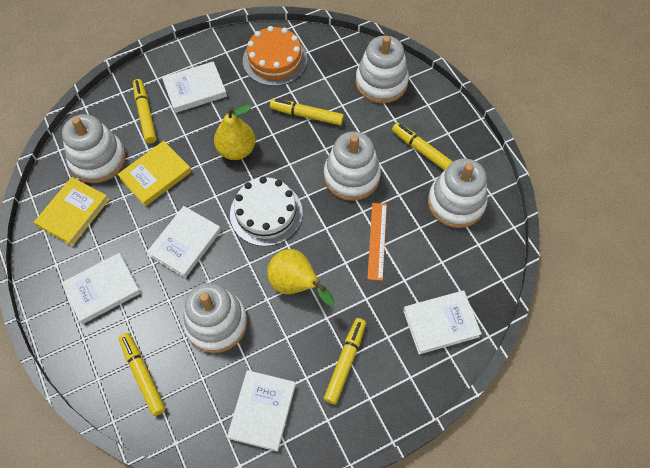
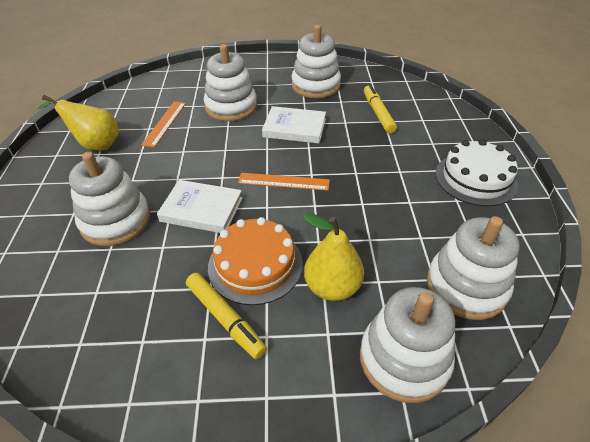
orange ruler: [367,203,387,281] = 1 -> [141,102,186,147] [238,173,330,191] = 2
white book: [61,253,141,324] [147,206,221,278] [162,61,227,113] [227,370,296,452] [403,290,482,354] = 5 -> [157,180,242,233] [262,106,326,144] = 2
yellow book: [34,177,109,246] [117,141,192,206] = 2 -> none = 0
yellow marker: [119,333,166,416] [133,79,157,144] [270,99,344,125] [324,318,366,404] [392,123,453,170] = 5 -> [186,273,267,359] [364,85,397,134] = 2

